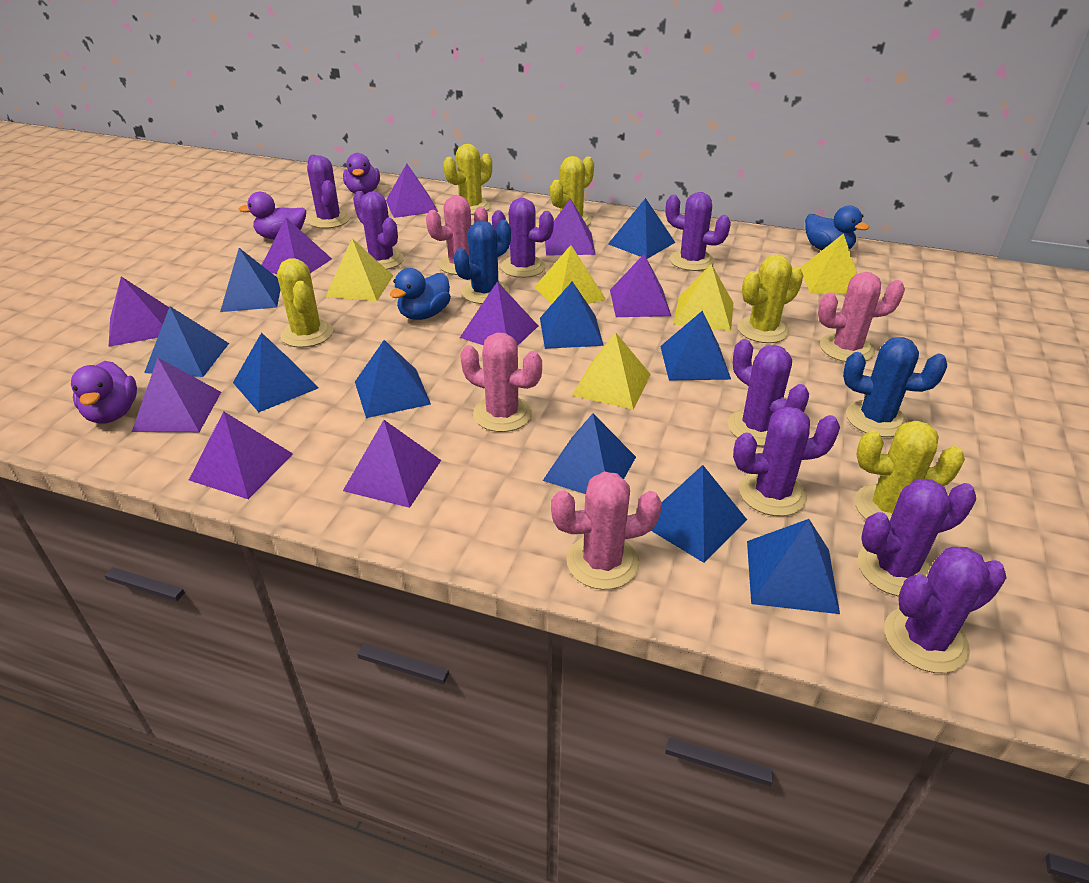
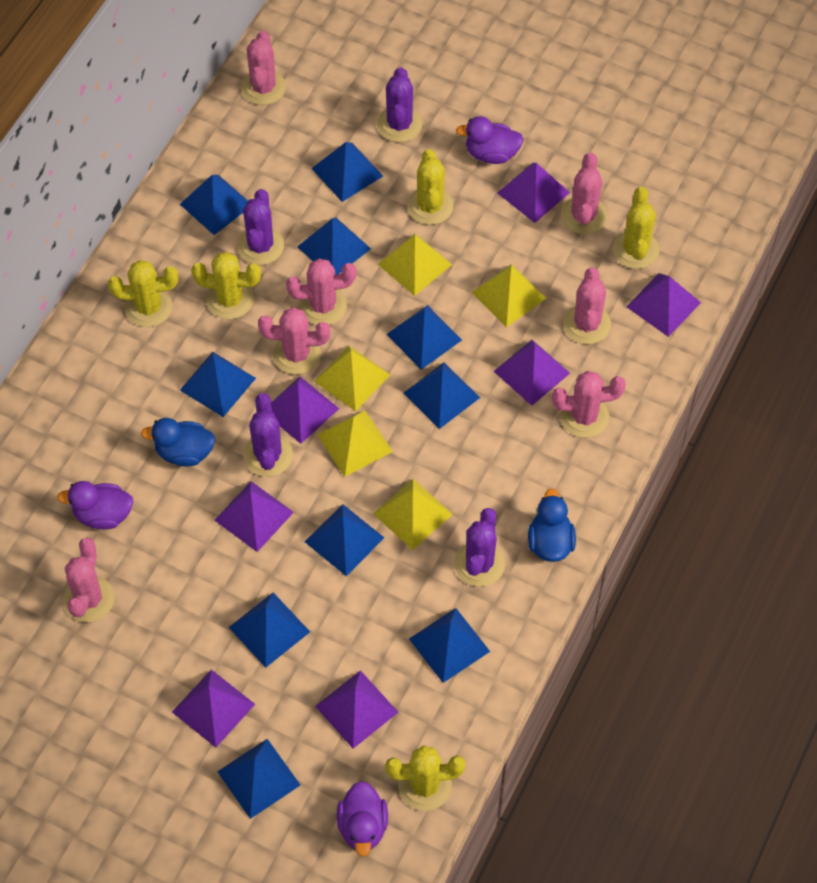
blue cactus: [454,220,511,304] [843,337,947,437] = 2 -> none = 0
pink cactus: [426,195,488,275] [460,333,542,432] [551,472,662,590] [818,272,905,362] = 4 -> [63,537,115,622] [241,31,286,105] [258,307,330,375] [286,259,356,325] [552,371,626,438] [561,152,607,234] [563,267,611,344] = 7
purple cactus: [307,155,350,229] [353,191,404,269] [492,198,554,278] [666,192,731,271] [728,339,809,446] [733,407,840,516] [858,479,976,596] [884,547,1006,673] = 8 -> [237,189,284,265] [243,393,293,477] [377,67,422,142] [454,508,505,587] = 4
purple pyramid: [109,277,169,347] [132,358,221,432] [189,411,293,499] [262,218,332,274] [343,420,441,508] [386,164,438,218] [460,281,538,346] [545,199,596,256] [610,254,671,317] = 9 -> [172,670,255,747] [214,481,294,552] [271,377,339,444] [315,670,398,749] [494,340,570,406] [497,163,570,223] [626,273,701,337] = 7

